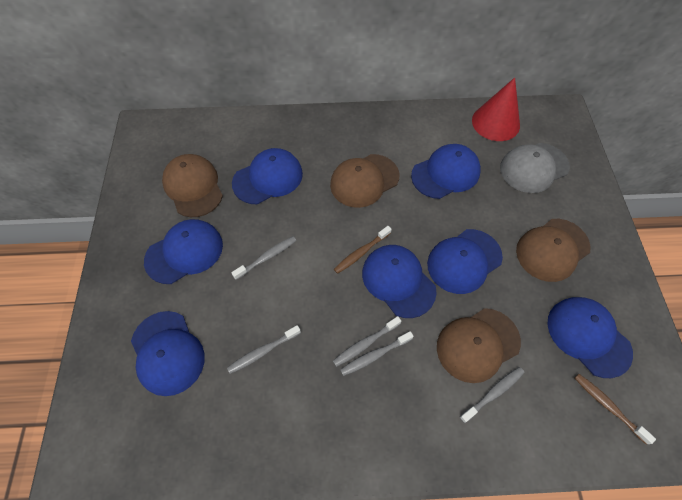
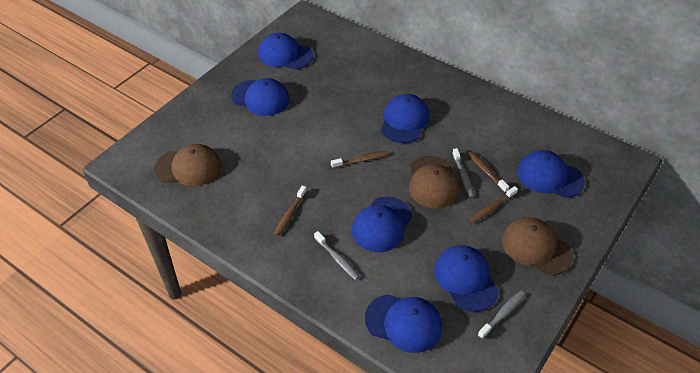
brown cap: [162,154,223,217] [330,154,400,208] [437,308,521,383] [516,219,591,282] = 4 -> [154,144,221,186] [409,156,459,208] [502,217,573,275] = 3
brown toothbrush: [334,226,392,274] [575,374,656,445] = 2 -> [274,186,307,236] [331,151,388,168] [468,151,509,193] [469,186,518,223] = 4
grey cap: [500,143,570,193] = 1 -> none = 0
grey toothbrush: [227,325,301,374] [231,236,296,280] [333,316,401,367] [340,331,414,376] [460,367,525,423] = 5 -> [314,231,360,280] [452,148,474,198] [478,291,525,339] = 3
red cone: [472,78,520,141] = 1 -> none = 0

